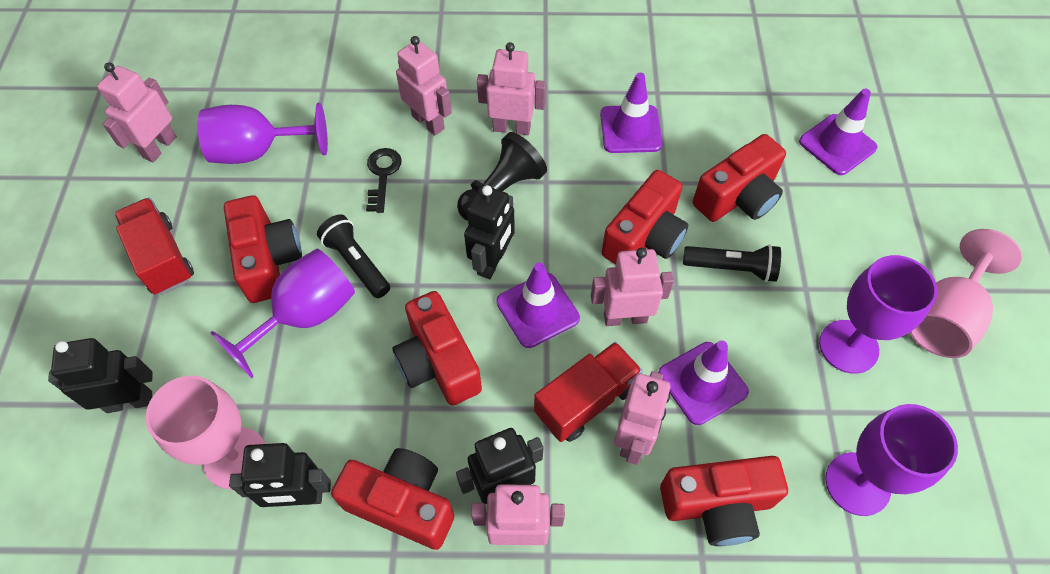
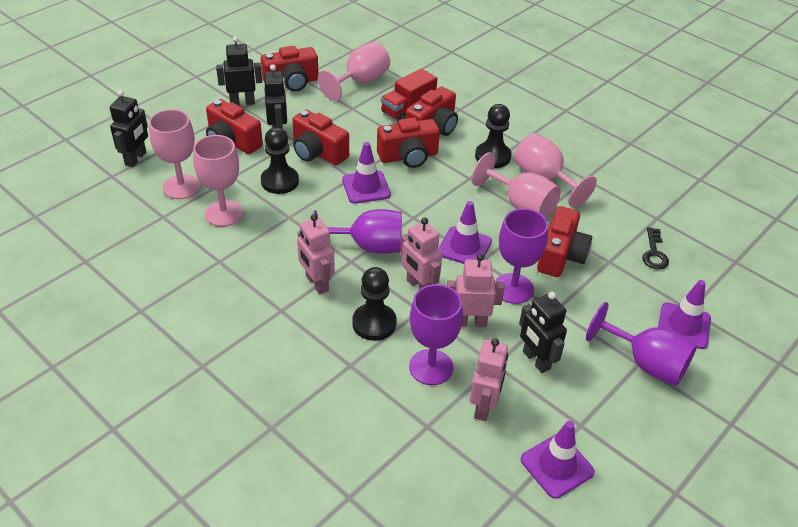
black flashlight: [317,214,390,298] [683,244,781,282] = 2 -> none = 0
black pawn: [457,132,547,221] = 1 -> [261,127,299,194] [352,267,397,341] [475,104,512,168] = 3
pink goblet: [146,376,265,489] [910,229,1023,358] = 2 -> [149,109,200,199] [193,135,243,227] [318,41,390,101] [472,152,561,219] [514,133,597,208] = 5
pink robot: [97,62,177,162] [396,36,452,136] [471,484,565,545] [477,42,546,135] [591,248,674,326] [614,371,670,465] = 6 -> [297,214,335,295] [400,218,442,290] [447,254,505,327] [470,338,508,421] = 4
red truck: [114,198,194,295] [534,342,643,442] = 2 -> [381,68,437,122] = 1

